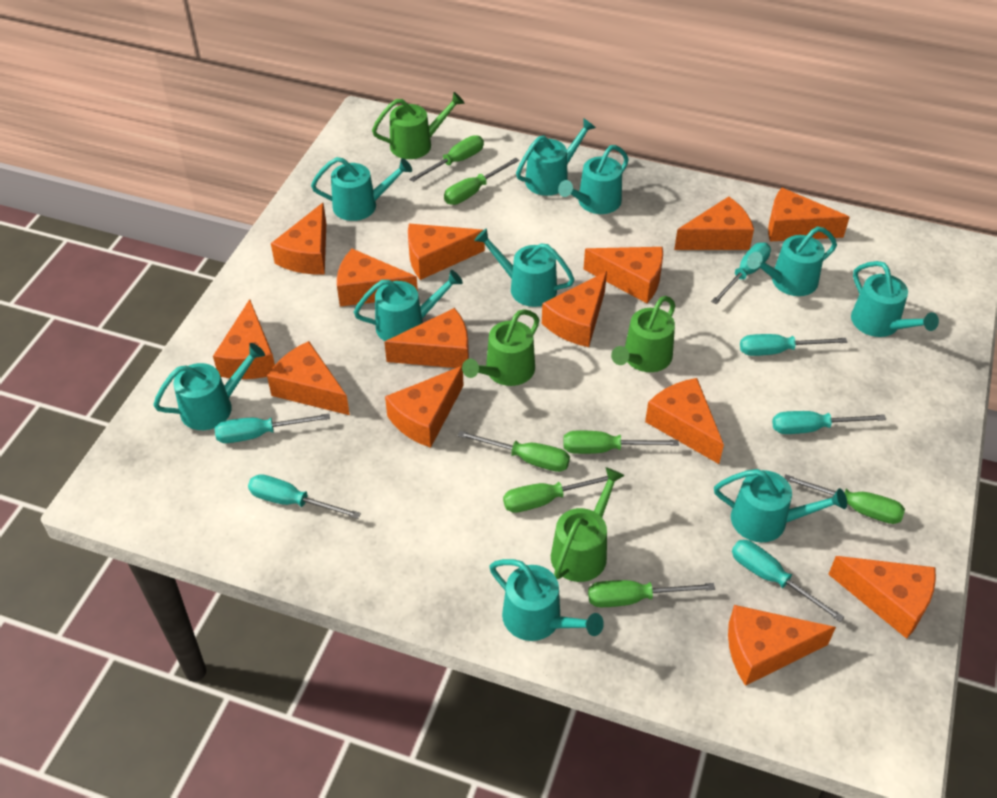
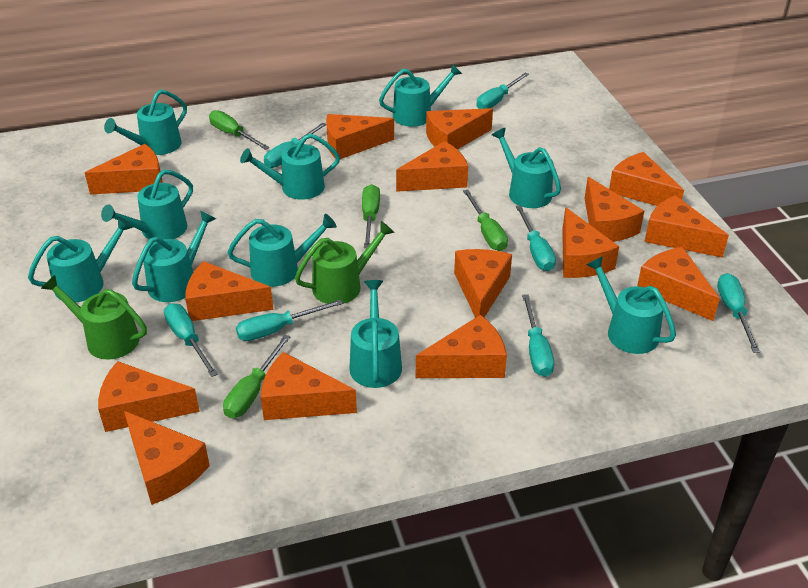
green screwdriver: [409,135,484,182] [444,158,519,205] [458,431,570,472] [503,476,608,513] [564,430,679,454] [588,580,715,607] [784,474,905,524] = 7 -> [209,110,269,150] [223,335,291,418] [362,184,380,248] [463,190,508,251] = 4
green watering can: [372,92,464,159] [462,309,539,386] [551,467,625,582] [611,296,675,372] = 4 -> [41,275,147,360] [295,221,395,304] = 2
orange cheese: [213,299,275,379] [267,341,350,415] [271,203,326,274] [337,249,418,307] [384,308,469,368] [385,366,464,448] [408,224,485,280] [542,271,607,347] [584,247,663,303] [645,378,724,464] [674,197,754,250] [728,605,836,686] [768,188,850,242] [828,556,936,639] = 14 -> [85,144,163,194] [98,361,200,432] [124,411,210,505] [185,261,274,321] [261,352,357,420] [326,114,394,159] [396,141,468,192] [416,315,507,378] [426,108,493,150] [454,249,512,318] [562,207,619,278] [584,177,644,242] [609,152,684,206] [637,247,720,321] [644,195,729,258] = 15
turquoise screwdriver: [215,413,330,443] [248,474,361,519] [711,243,771,304] [732,540,844,622] [740,334,848,356] [772,411,886,434] = 6 -> [164,303,218,377] [236,299,343,341] [264,122,326,168] [477,73,529,109] [516,206,556,271] [522,294,554,377] [717,273,760,353] = 7

